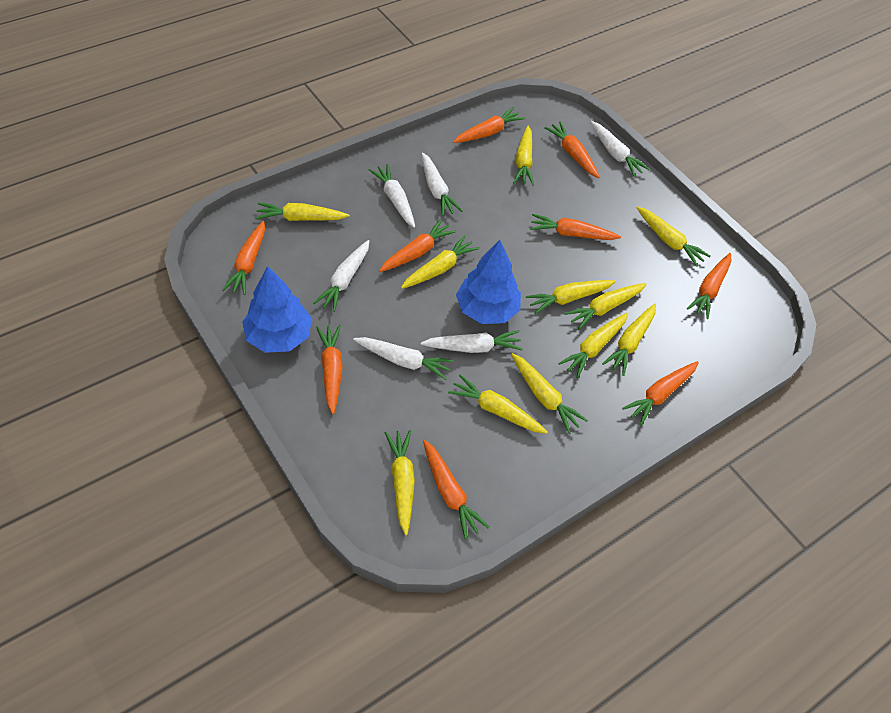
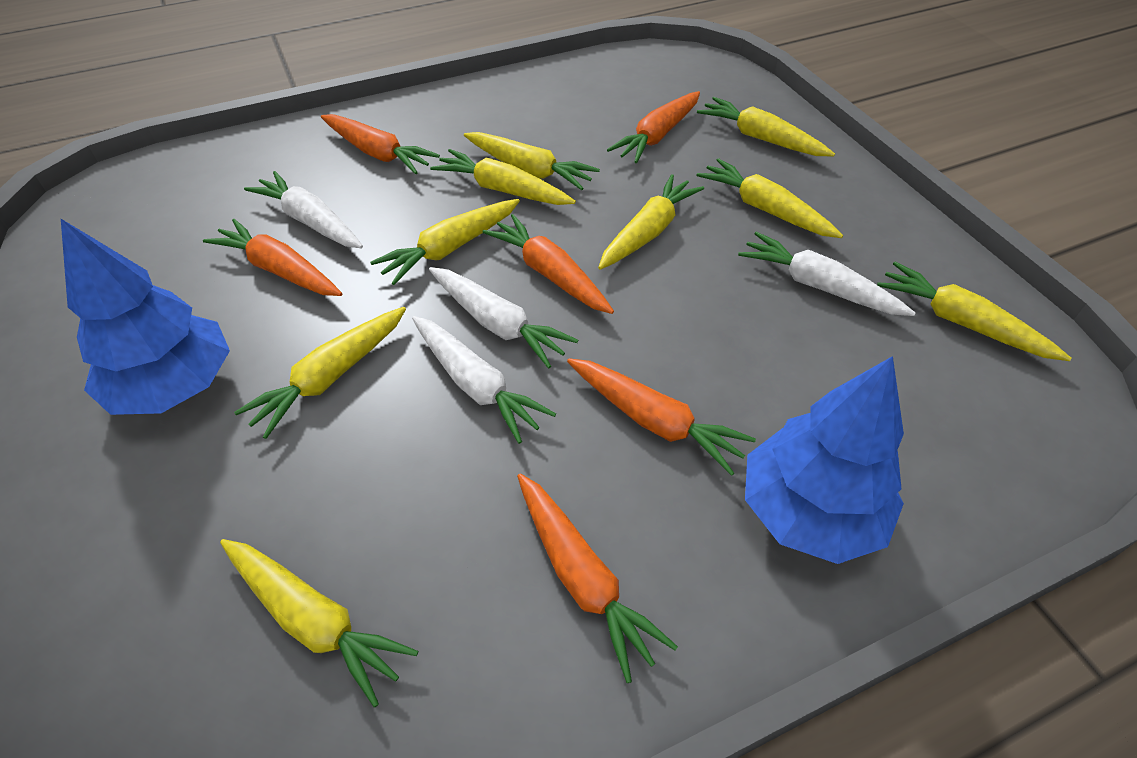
orange carrot: [222,221,265,295] [316,325,343,414] [379,219,456,272] [423,440,490,540] [453,107,525,143] [530,214,621,240] [544,121,600,178] [622,361,699,425] [687,253,731,319] = 9 -> [203,219,342,296] [321,114,440,174] [482,214,614,314] [517,473,678,683] [567,358,756,476] [607,91,700,163] = 6
white carrot: [313,240,369,312] [353,337,454,380] [369,164,415,228] [421,152,462,216] [421,330,523,353] [591,121,650,176] = 6 -> [244,171,363,248] [412,316,556,444] [429,267,578,368] [738,232,916,316] = 4
yellow carrot: [255,203,350,221] [385,430,415,535] [401,235,480,289] [448,375,548,434] [511,353,588,434] [513,126,534,186] [526,280,616,314] [558,313,628,378] [565,283,647,330] [602,304,656,376] [636,206,711,267] = 11 -> [220,539,418,707] [234,307,406,439] [370,199,520,285] [430,149,576,205] [464,132,600,190] [598,174,704,270] [696,158,843,238] [697,97,835,156] [877,262,1071,361] = 9

